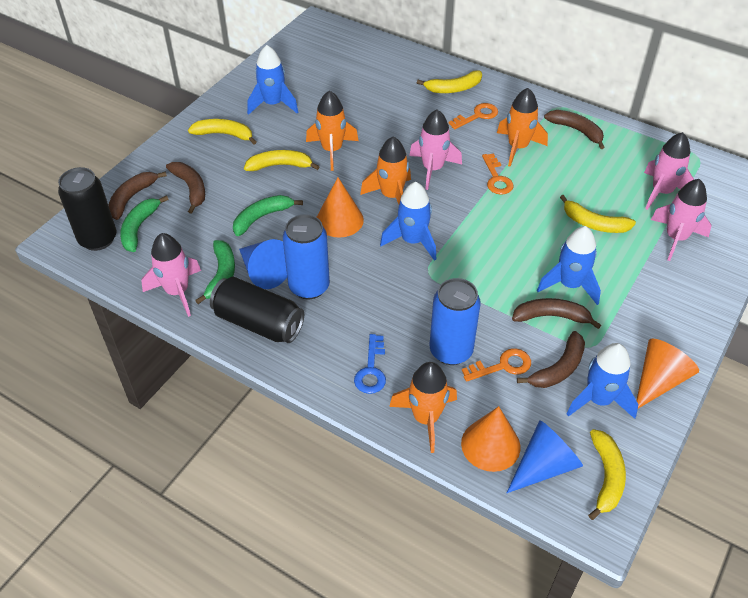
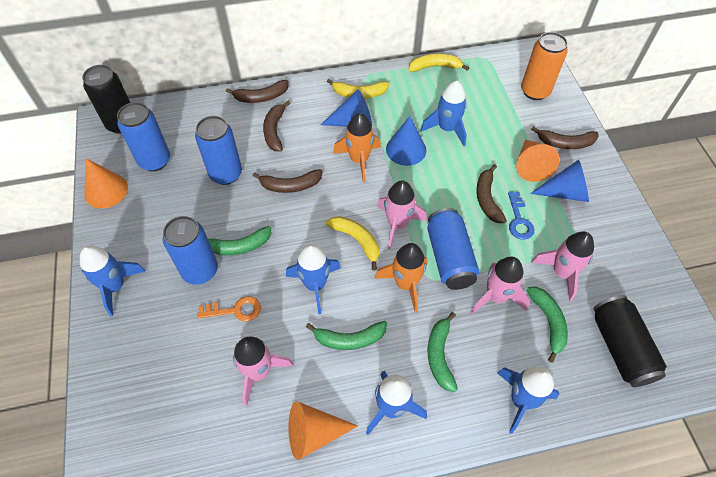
blue can: [283,214,330,299] [430,278,481,365] = 2 -> [117,102,170,171] [163,216,218,285] [195,116,242,185] [427,208,479,290] = 4
blue cone: [239,239,287,289] [507,420,583,493] = 2 -> [321,89,372,127] [386,116,426,166] [530,160,589,202] = 3
blue rocket: [247,45,298,115] [380,182,436,261] [537,226,601,305] [567,343,638,419] = 4 -> [80,246,145,316] [286,244,341,314] [366,371,427,435] [420,81,467,146] [497,366,559,434] = 5
green banana: [120,195,169,252] [195,240,235,304] [233,195,303,236] = 3 -> [208,226,271,255] [306,321,387,350] [428,312,458,392] [526,287,568,363] = 4
orange can: none = 0 -> [521,32,568,100] = 1
orange key: [449,103,498,129] [462,348,531,382] [482,154,513,195] = 3 -> [197,296,261,322] = 1
orange rocket: [306,91,359,171] [360,137,411,204] [389,362,457,453] [497,88,548,167] = 4 -> [333,113,381,182] [375,243,428,312] = 2
yellow banana: [188,119,257,144] [244,150,319,171] [417,70,482,93] [560,195,636,233] [588,429,626,520] = 5 -> [326,216,379,271] [327,79,389,99] [408,54,469,72] = 3

